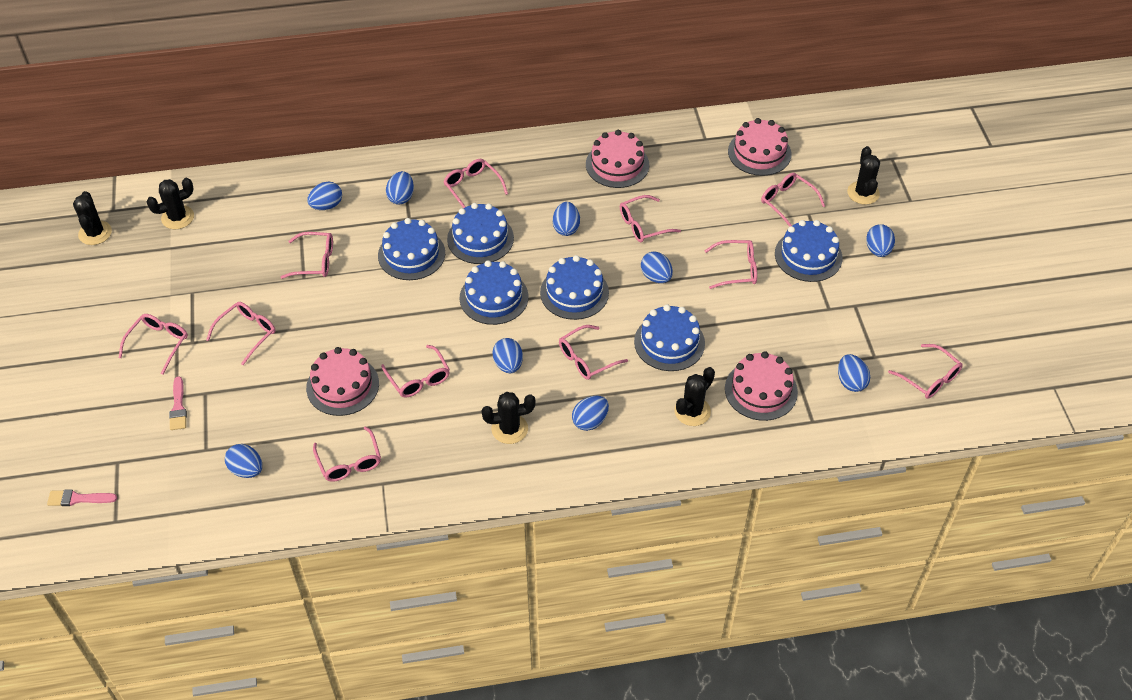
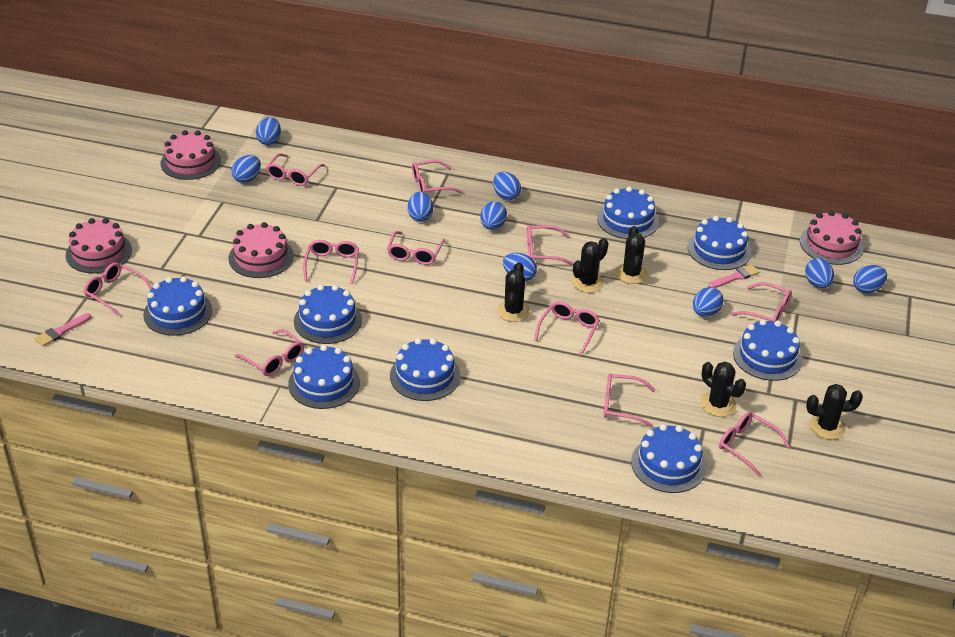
blue cake: [378,218,445,280] [447,203,514,264] [460,260,529,325] [540,255,609,320] [634,304,705,371] [775,220,843,282] = 6 -> [143,276,212,336] [288,345,360,409] [294,285,362,344] [390,338,461,401] [597,186,659,239] [631,424,707,493] [687,216,751,270] [733,319,803,381] = 8

